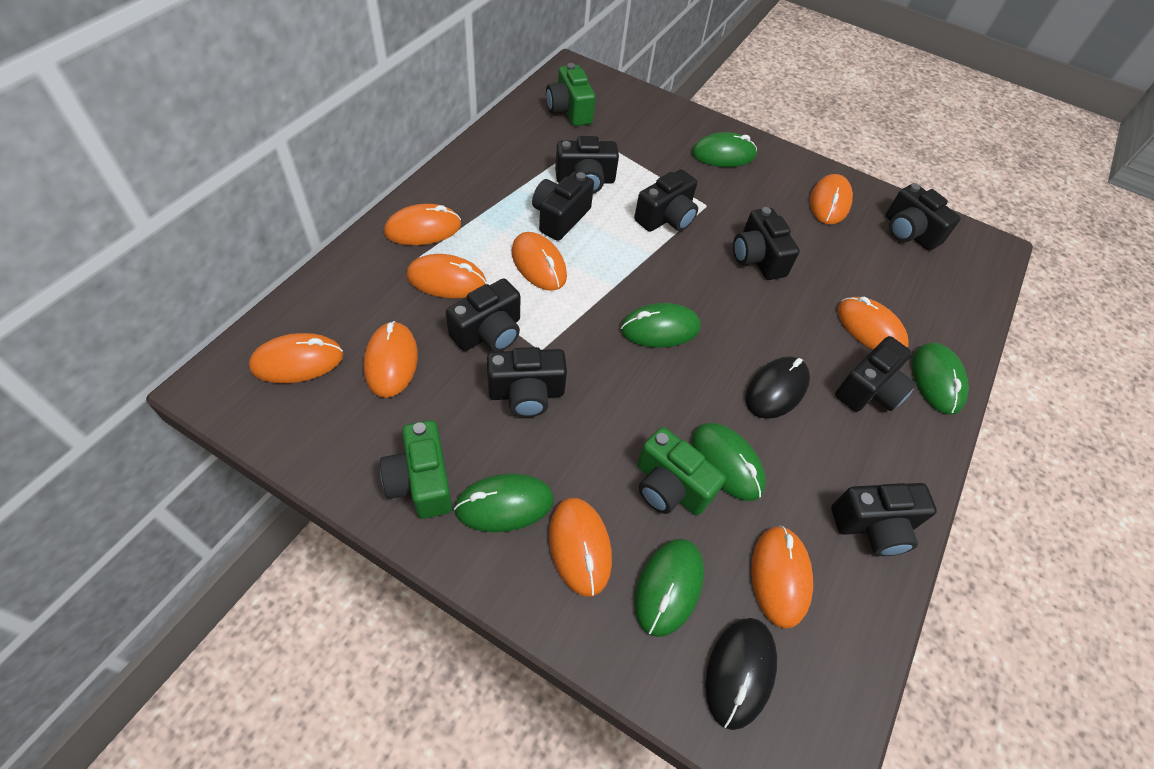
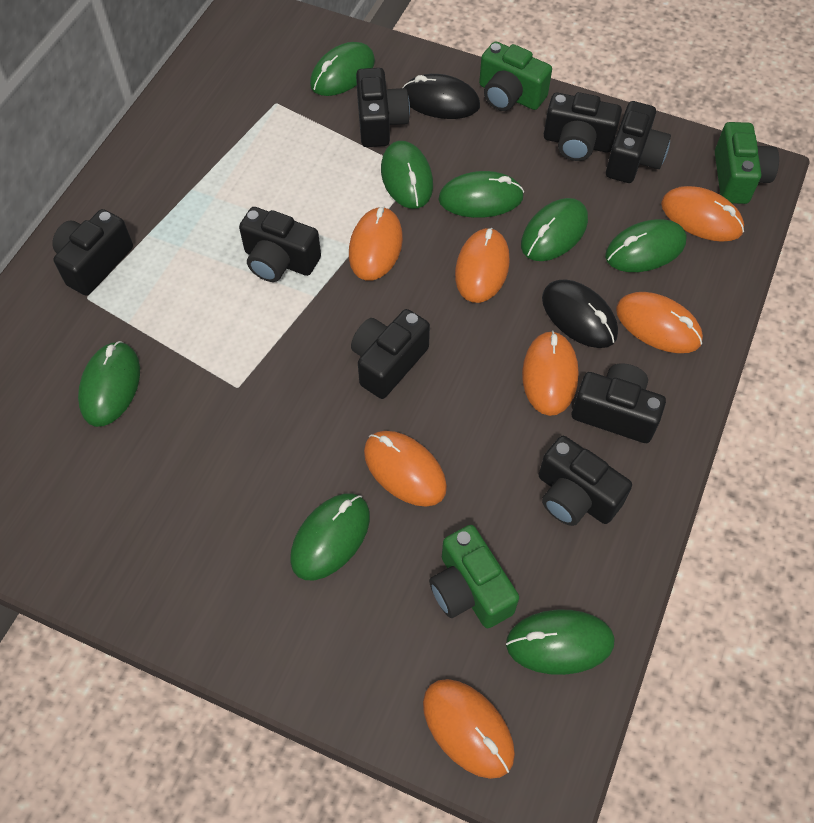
black camera: [446,279,520,352] [487,347,567,417] [532,171,594,241] [555,136,619,194] [634,169,698,232] [733,207,800,280] [831,483,937,556] [835,336,916,412] [886,183,961,251] = 9 -> [52,209,133,296] [239,207,321,282] [351,309,430,399] [356,68,410,147] [539,436,632,526] [544,92,622,161] [572,363,666,443] [606,101,671,183] = 8
green mouse: [454,473,554,532] [621,303,700,348] [635,539,704,637] [692,132,757,167] [692,423,766,501] [912,343,969,415] = 6 -> [78,341,140,427] [290,493,370,580] [310,42,375,96] [381,141,433,209] [438,171,524,218] [506,609,615,675] [521,198,588,261] [605,219,687,272] = 8
orange mouse: [249,333,343,383] [363,321,418,398] [384,204,461,245] [407,254,486,298] [512,232,567,291] [549,498,612,597] [751,525,813,629] [810,174,853,225] [838,297,909,350] = 9 -> [349,207,403,281] [364,431,447,507] [423,679,515,779] [455,228,510,303] [522,330,579,416] [616,292,703,353] [661,186,744,242] = 7

